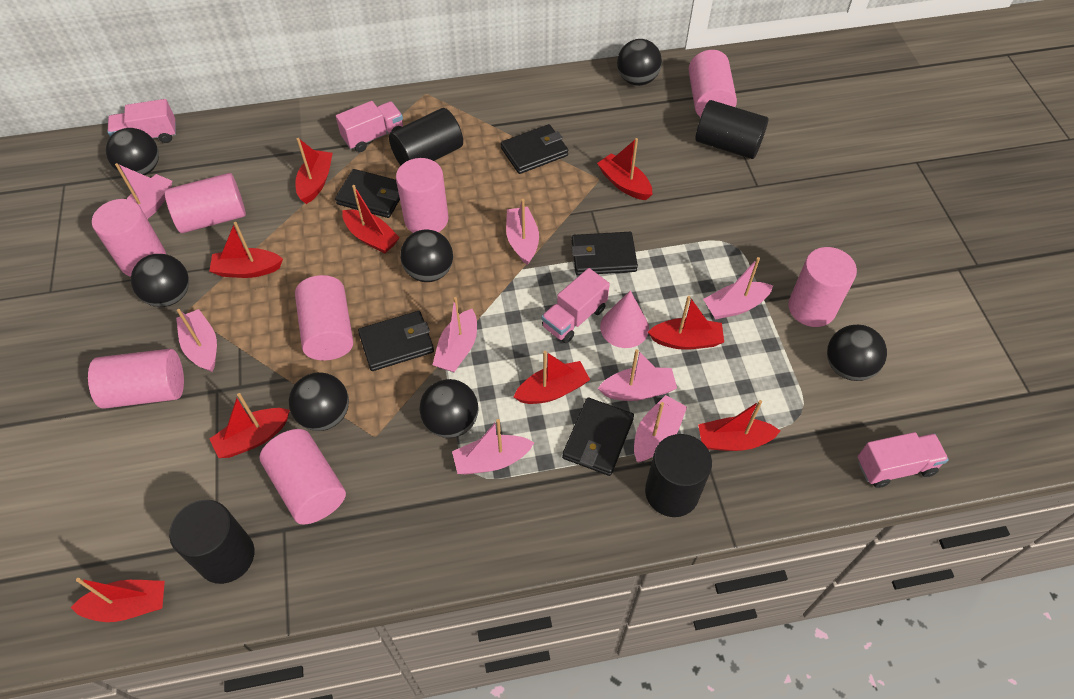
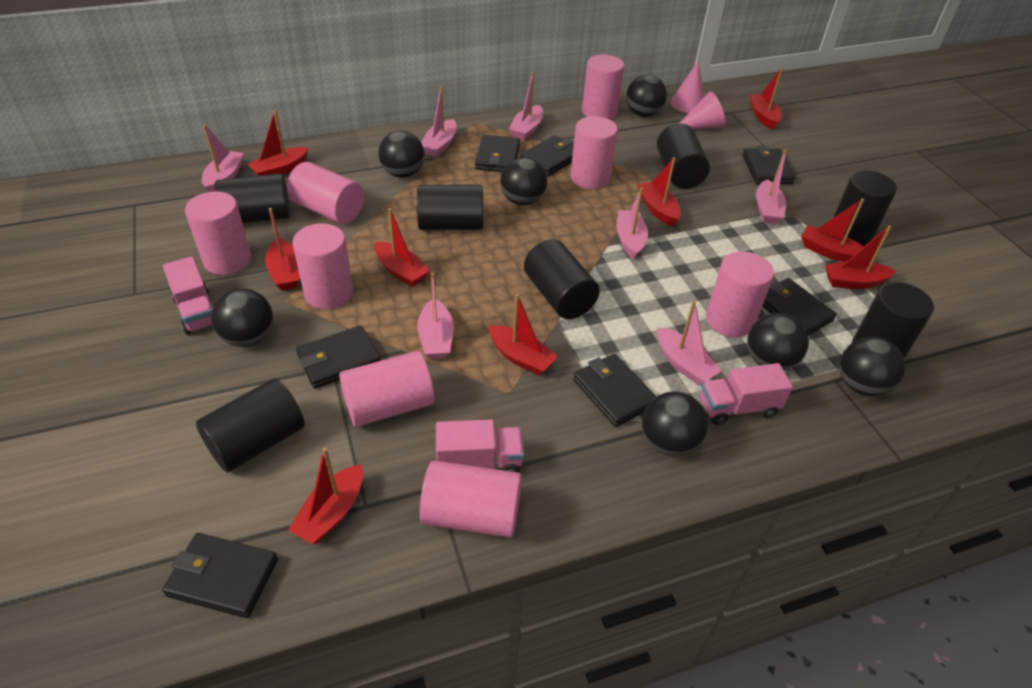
black cylinder: [169,500,254,584] [389,108,463,165] [645,434,712,517] [695,100,768,159] = 4 -> [196,378,305,472] [215,173,290,223] [417,185,483,230] [524,239,600,319] [657,123,710,189] [833,170,897,246] [852,282,934,359] = 7
black wallet: [335,169,400,218] [358,311,434,371] [501,124,568,174] [562,398,634,476] [572,232,638,275] = 5 -> [162,533,278,618] [296,326,380,388] [475,135,520,172] [520,135,574,176] [573,354,656,427] [742,146,795,184] [762,278,837,335] = 7
pink boat: [115,163,172,219] [176,309,217,372] [433,297,477,372] [452,419,535,474] [506,199,539,265] [598,349,677,401] [634,395,687,462] [703,257,773,320] = 8 -> [202,124,244,192] [417,273,454,359] [421,86,456,157] [509,72,543,141] [616,187,648,260] [657,300,722,385] [756,150,787,224] = 7
pink cone: [600,291,649,348] = 1 -> [671,61,705,113] [680,92,725,129] = 2
pink truck: [107,99,176,143] [336,101,403,152] [541,268,610,343] [858,432,949,488] = 4 -> [163,256,212,334] [436,419,525,473] [700,363,793,425] = 3

